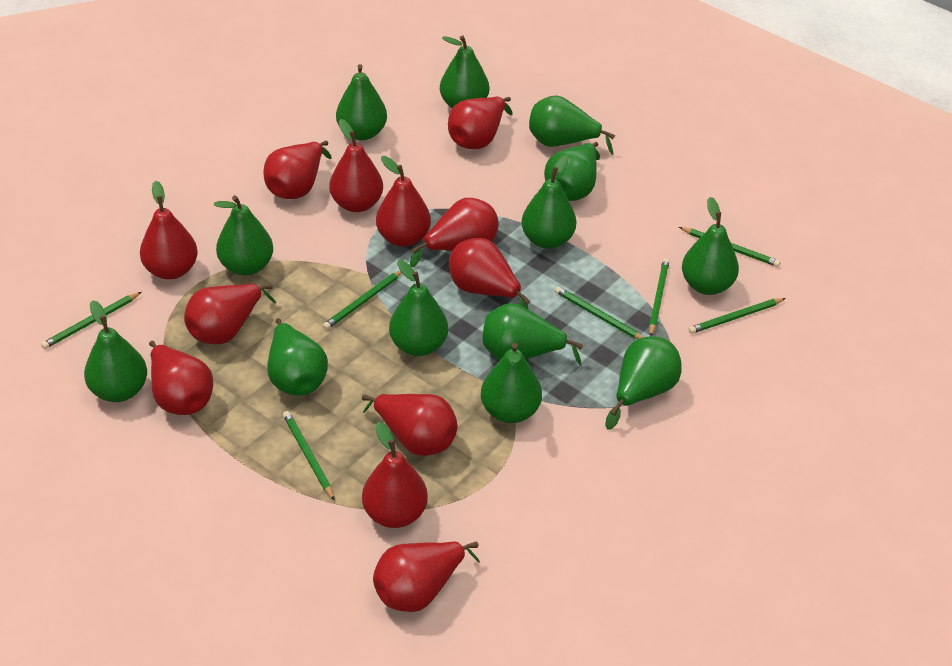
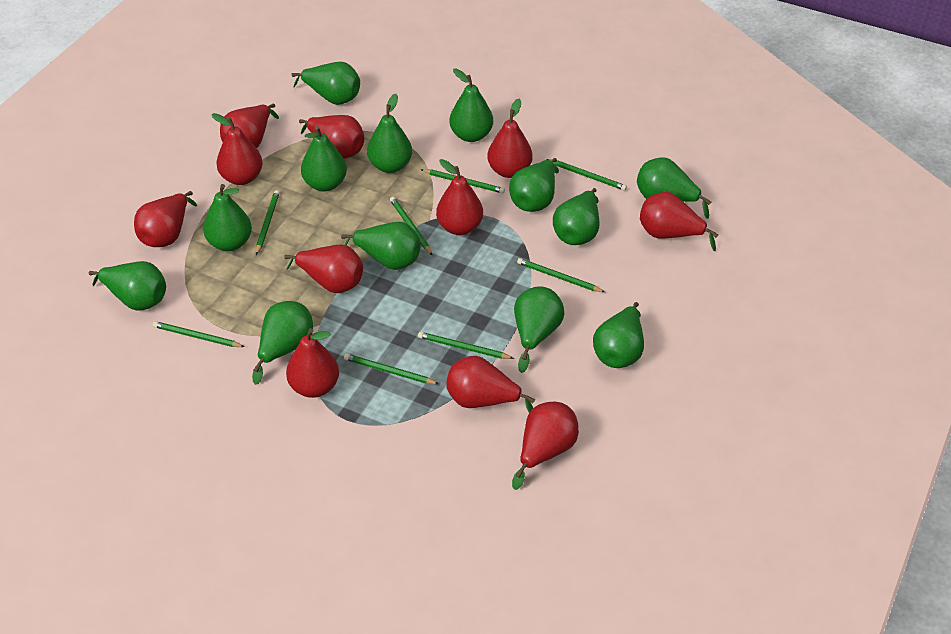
green pencil: [41,292,141,349] [283,411,335,501] [323,271,402,330] [555,286,643,339] [649,258,669,336] [679,227,780,267] [688,298,786,334] = 7 -> [153,321,245,347] [256,190,279,255] [344,354,439,384] [390,197,432,255] [418,332,514,359] [420,169,505,193] [517,258,605,292] [546,159,627,191] = 8
red pear: [140,181,198,280] [149,341,213,415] [184,284,276,344] [263,141,332,199] [329,119,383,212] [362,394,458,456] [362,422,428,528] [373,542,480,612] [376,156,431,247] [410,198,499,267] [448,97,512,149] [449,238,531,310] = 12 -> [134,191,197,247] [212,113,263,185] [220,104,279,148] [284,244,363,293] [286,328,339,398] [299,115,364,159] [436,159,483,235] [446,356,535,413] [487,99,533,178] [512,402,579,490] [640,192,719,251] = 11

